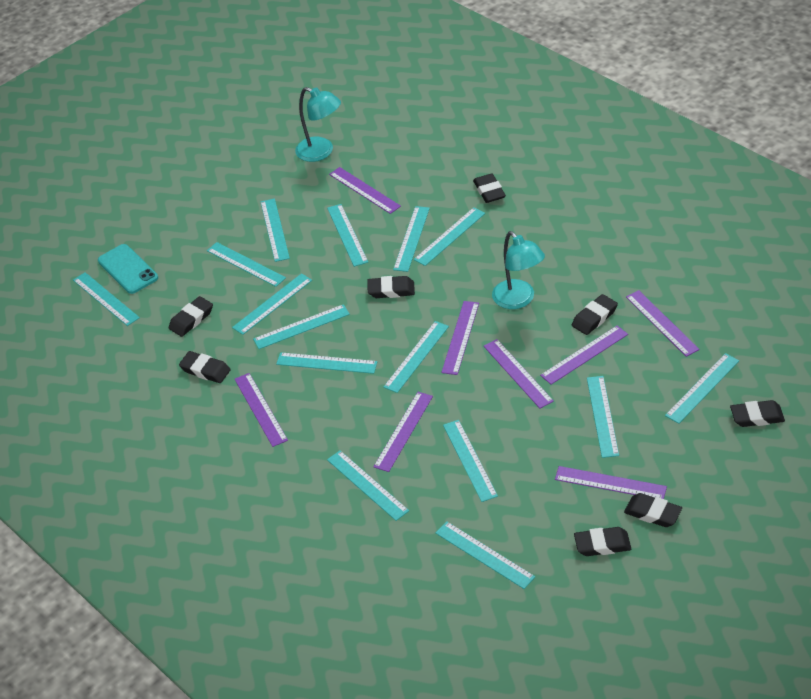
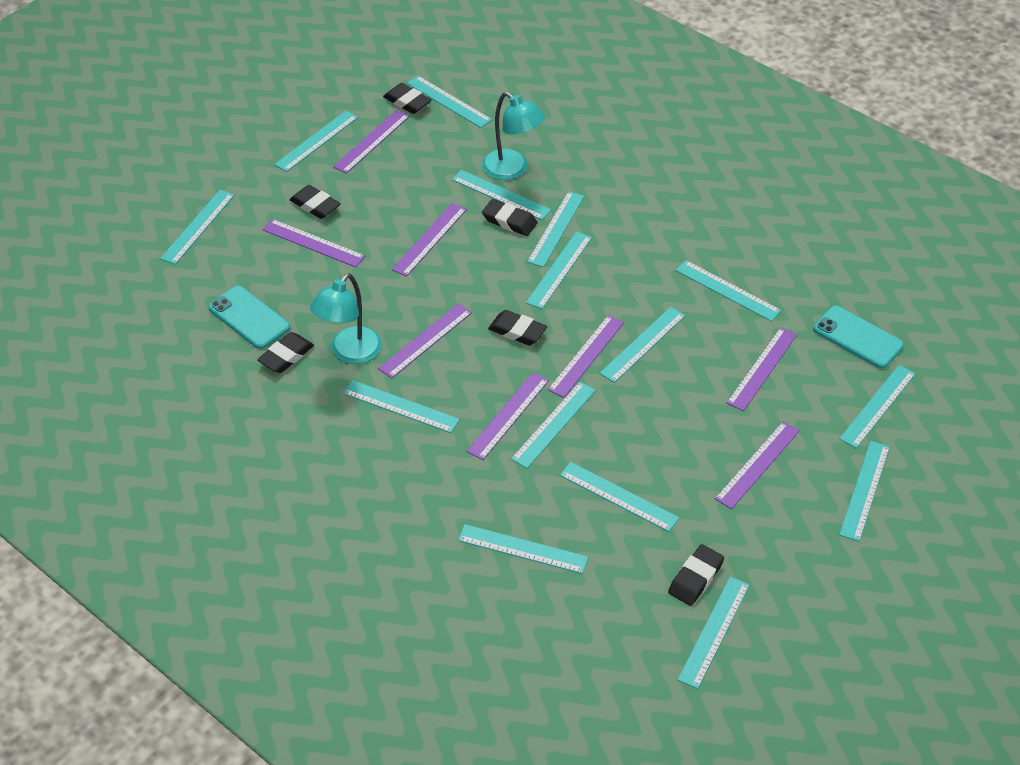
black eraser: [169,296,213,337] [179,351,231,383] [367,276,415,298] [473,173,506,203] [572,294,618,335] [574,527,631,556] [624,493,682,527] [730,400,785,427] = 8 -> [257,332,314,373] [290,185,341,219] [383,83,432,114] [482,199,538,236] [488,310,547,346] [668,544,724,606] = 6
turquoise phone: [98,244,158,294] = 1 -> [209,286,290,349] [813,306,904,369] = 2

